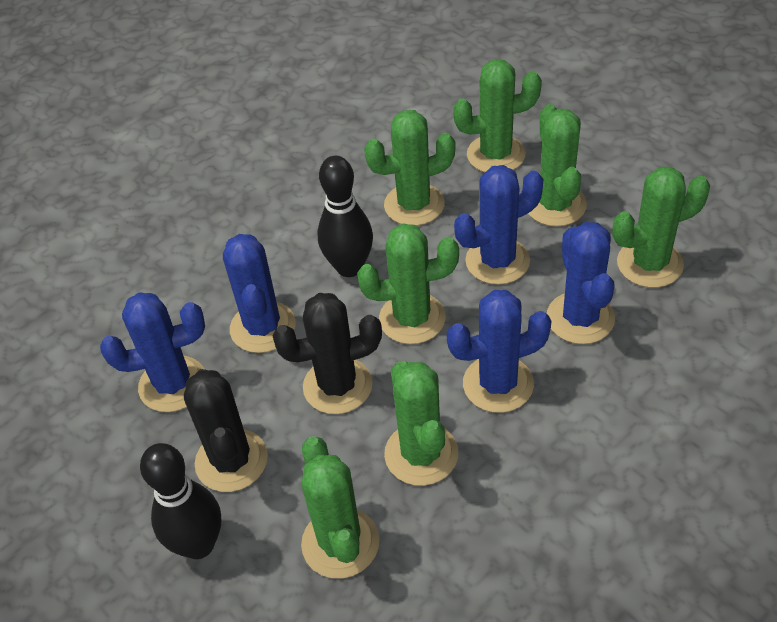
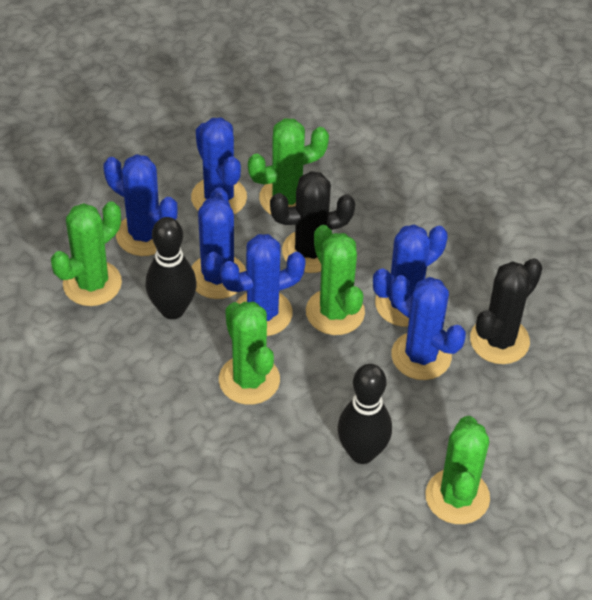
blue cactus: [100,292,205,412] [223,234,296,353] [447,290,552,413] [454,165,543,285] [547,222,615,344] = 5 -> [103,154,177,256] [191,117,247,214] [191,187,246,299] [220,234,306,336] [373,224,448,327] [391,275,466,380] = 6
green cactus: [301,436,379,579] [357,223,459,344] [364,110,456,226] [384,361,458,486] [453,59,542,172] [528,104,587,227] [612,167,710,288] = 7 -> [51,201,122,306] [219,302,280,405] [248,118,329,214] [306,225,365,335] [425,416,490,524] = 5

